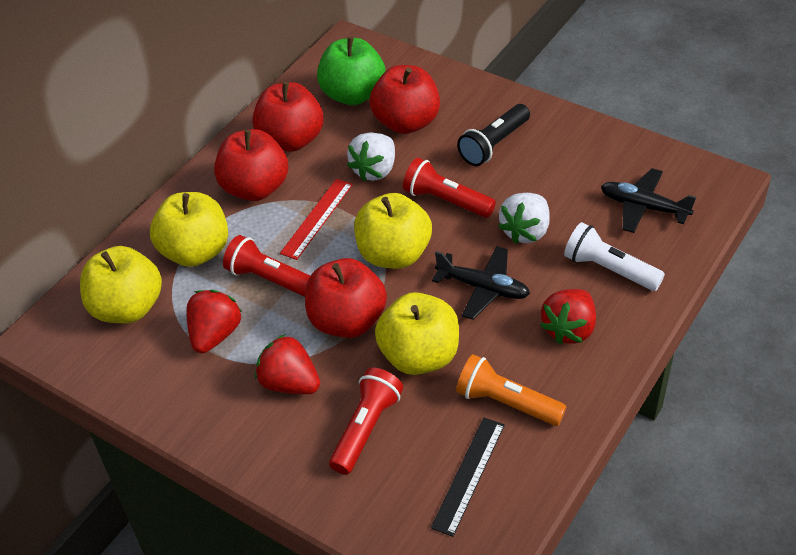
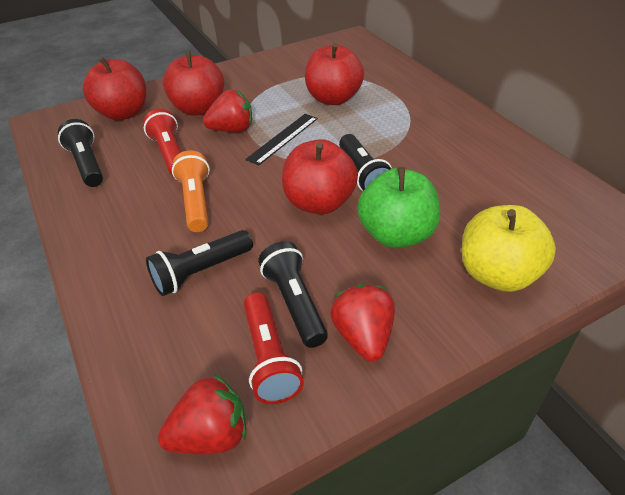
black flashlight: [457,104,530,166] = 1 -> [58,119,103,187] [146,230,253,296] [258,241,328,348] [339,134,392,191] = 4
black plane: [432,246,530,320] [601,168,696,233] = 2 -> none = 0
red flashlight: [223,235,310,297] [329,368,403,475] [403,158,496,218] = 3 -> [143,109,181,175] [244,292,304,404] = 2
red ruler: [280,179,353,260] = 1 -> none = 0
white flashlight: [564,222,665,291] = 1 -> none = 0
white strawberry: [347,133,395,181] [498,193,550,244] = 2 -> none = 0
yellow apple: [80,246,162,323] [150,192,228,267] [354,193,432,269] [375,292,459,375] = 4 -> [462,205,556,292] = 1

